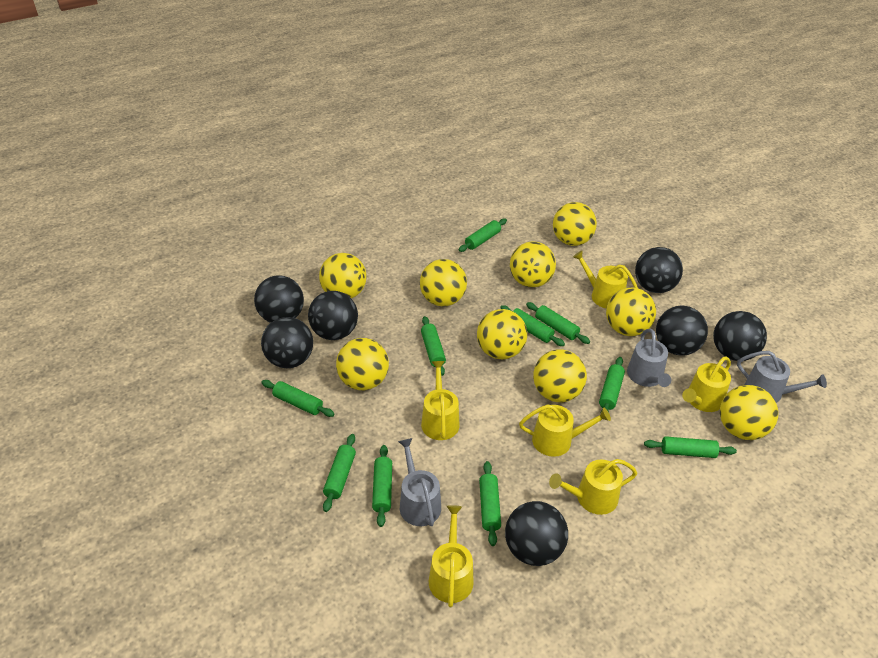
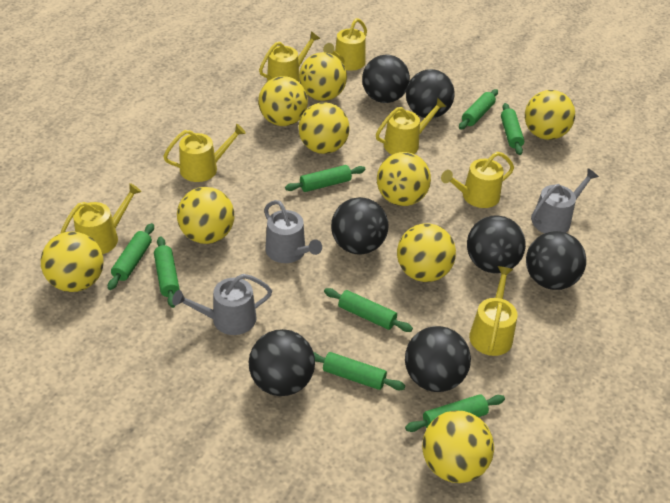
green rolling pin: [262,380,335,417] [323,434,356,512] [372,445,392,527] [421,316,446,376] [459,218,507,252] [479,461,501,546] [500,305,565,346] [526,302,590,344] [599,357,625,412] [644,436,737,458] = 10 -> [108,223,154,290] [154,237,179,308] [285,165,366,192] [313,352,405,390] [324,288,413,332] [405,394,505,432] [459,89,498,130] [501,103,524,155] = 8
yellow watering can: [421,361,459,440] [429,505,474,607] [519,404,611,457] [549,459,637,515] [573,250,638,308] [682,356,731,412] = 6 -> [60,183,142,254] [163,124,246,182] [259,32,320,82] [323,18,367,71] [376,98,447,155] [441,152,514,208] [469,266,517,356] = 7

